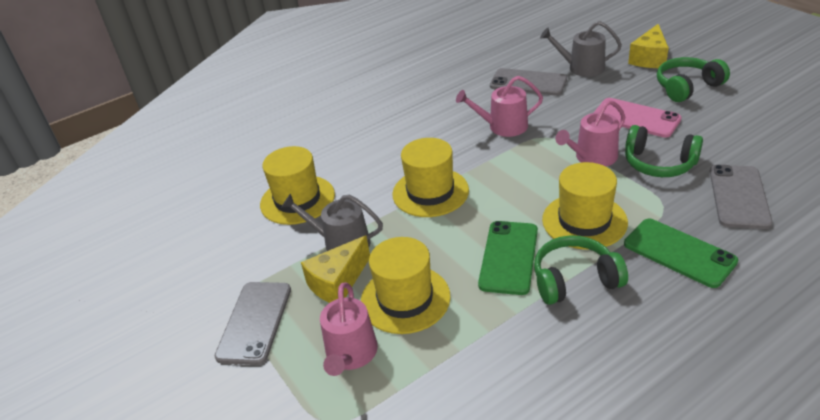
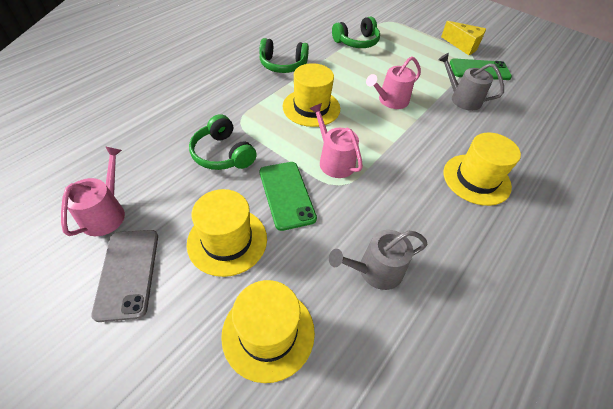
grey phone: [215,282,291,365] [490,68,567,96] [710,165,773,229] = 3 -> [91,230,158,322] = 1
pink phone: [594,98,682,138] = 1 -> none = 0
yellow cheese: [301,235,370,303] [628,24,669,68] = 2 -> [441,21,486,55] = 1

